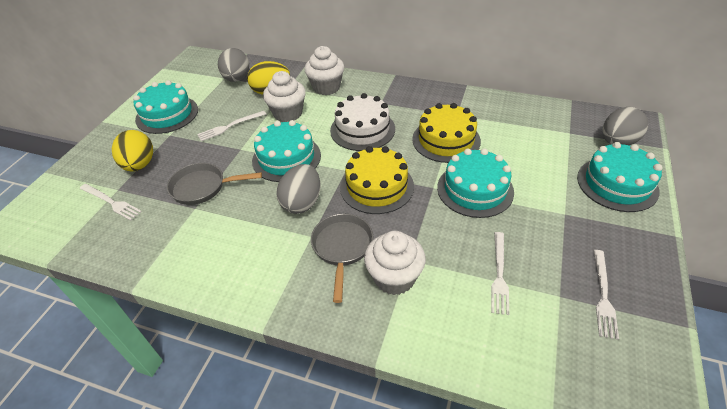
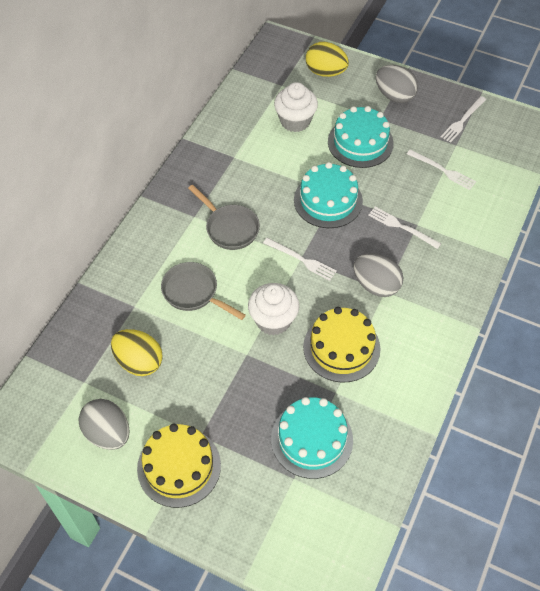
turquoise cake: [133,80,198,134] [252,120,321,182] [437,148,514,218] [577,142,663,212] = 4 -> [271,397,353,479] [294,162,363,228] [328,106,394,168] = 3
white cake: [330,93,395,151] = 1 -> none = 0
white cupcake: [263,71,306,122] [304,46,344,95] [364,231,426,295] = 3 -> [248,283,299,335] [274,82,318,132] = 2

